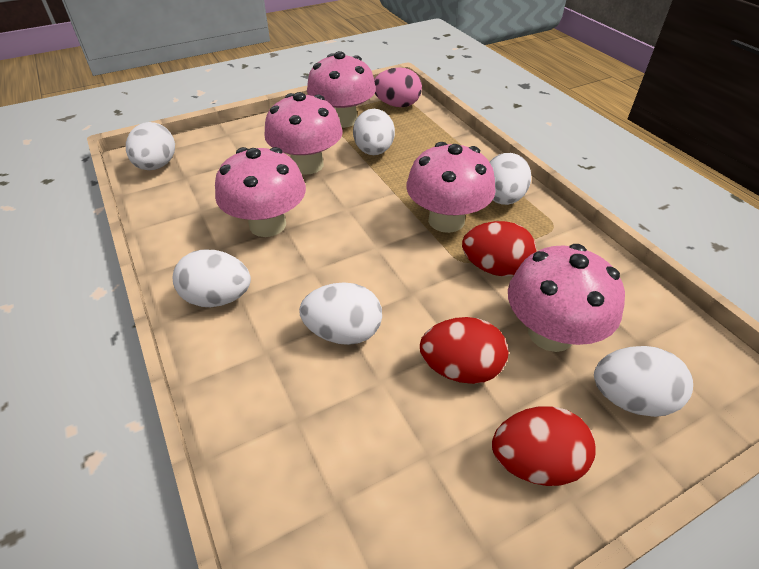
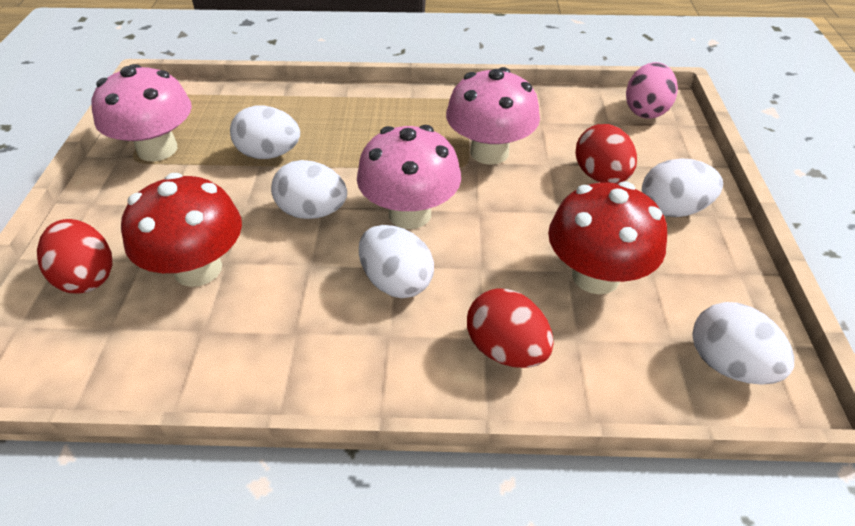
pink mushroom: [215,147,306,237] [264,92,343,175] [307,51,376,128] [406,142,496,233] [508,244,625,352] = 5 -> [91,64,192,161] [357,125,461,229] [446,67,540,165] = 3
red mushroom: none = 0 -> [121,173,242,287] [548,181,667,295] = 2
white egg: [126,122,175,170] [173,250,251,307] [299,282,382,345] [353,109,395,155] [490,153,531,205] [594,346,693,417] = 6 -> [230,105,300,159] [271,160,347,219] [359,225,434,298] [642,158,723,217] [692,302,794,385] = 5

